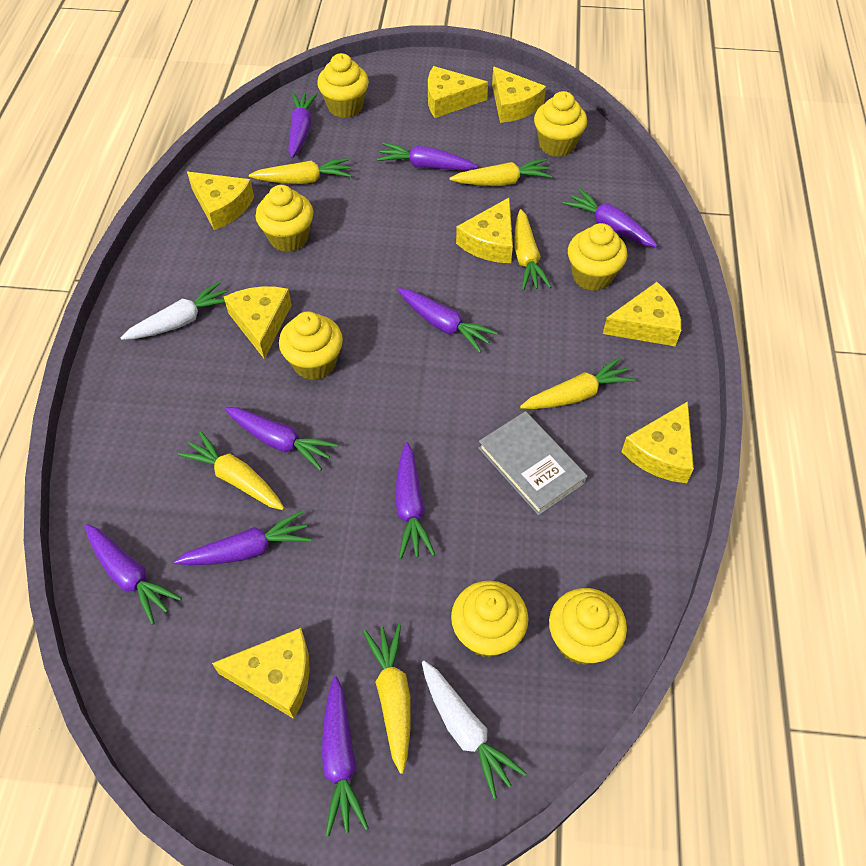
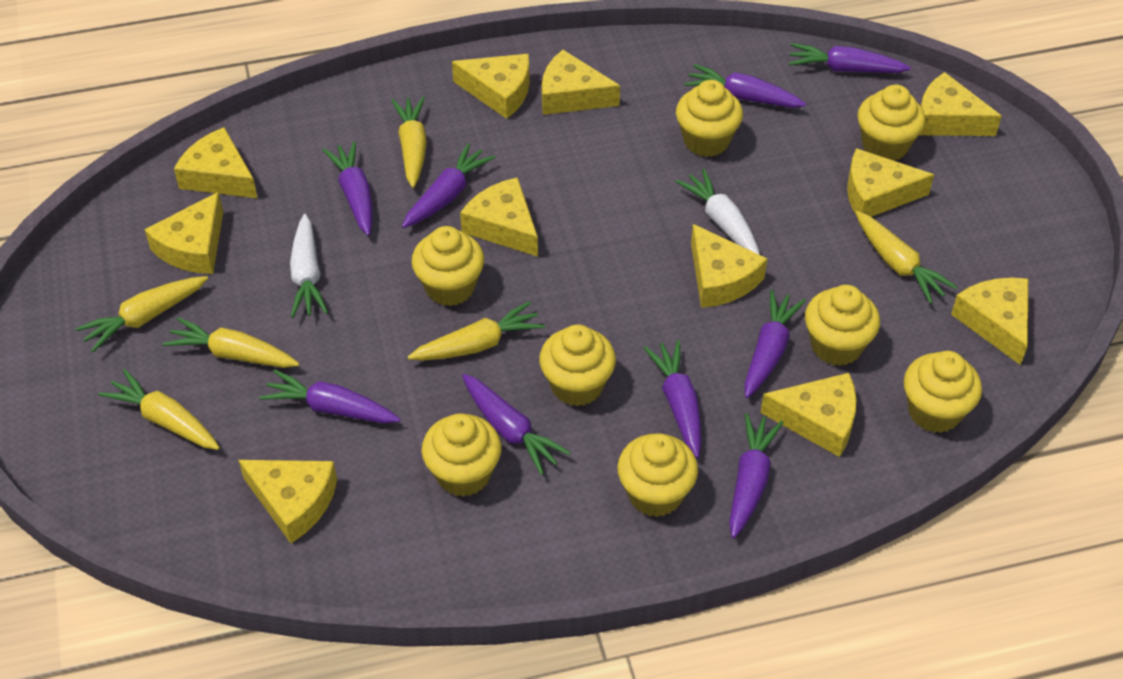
grey book: [478,411,588,515] = 1 -> none = 0
yellow cheese: [187,172,254,230] [212,628,310,719] [224,286,292,359] [428,66,488,118] [456,197,513,263] [492,67,546,123] [603,282,681,346] [621,401,694,483] = 8 -> [144,192,223,274] [174,127,258,198] [238,460,337,543] [452,54,530,119] [460,177,538,256] [542,50,620,115] [691,224,768,308] [760,373,857,457] [847,148,934,217] [920,72,1002,136] [951,278,1028,365] = 11
yellow cupcake: [256,185,313,252] [279,311,343,380] [317,53,369,118] [451,581,529,658] [534,91,587,157] [549,588,627,665] [568,223,627,291] = 7 -> [411,226,484,306] [421,413,502,497] [539,324,616,407] [617,433,698,517] [676,80,743,157] [805,285,880,366] [857,85,926,161] [904,351,982,433] = 8

